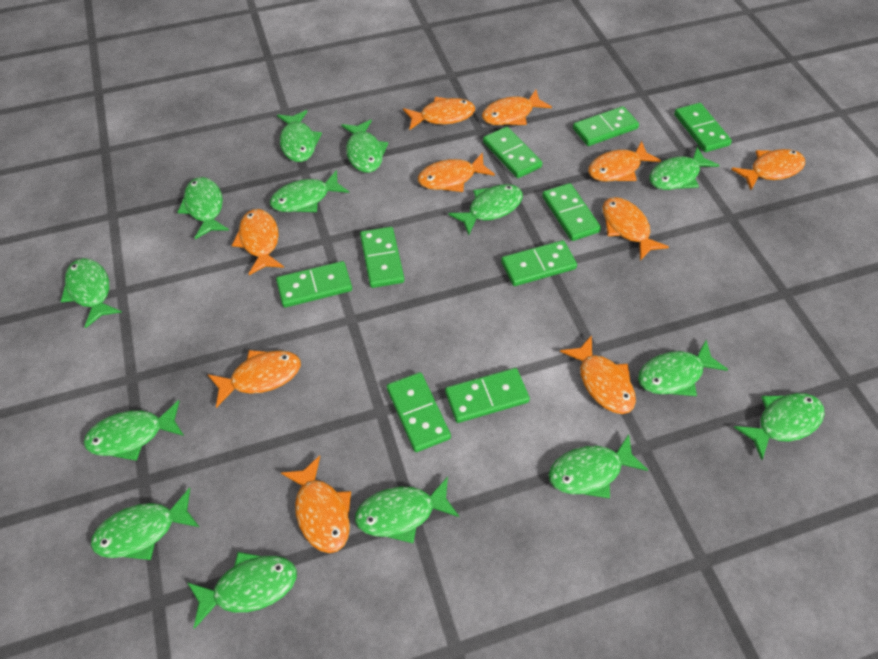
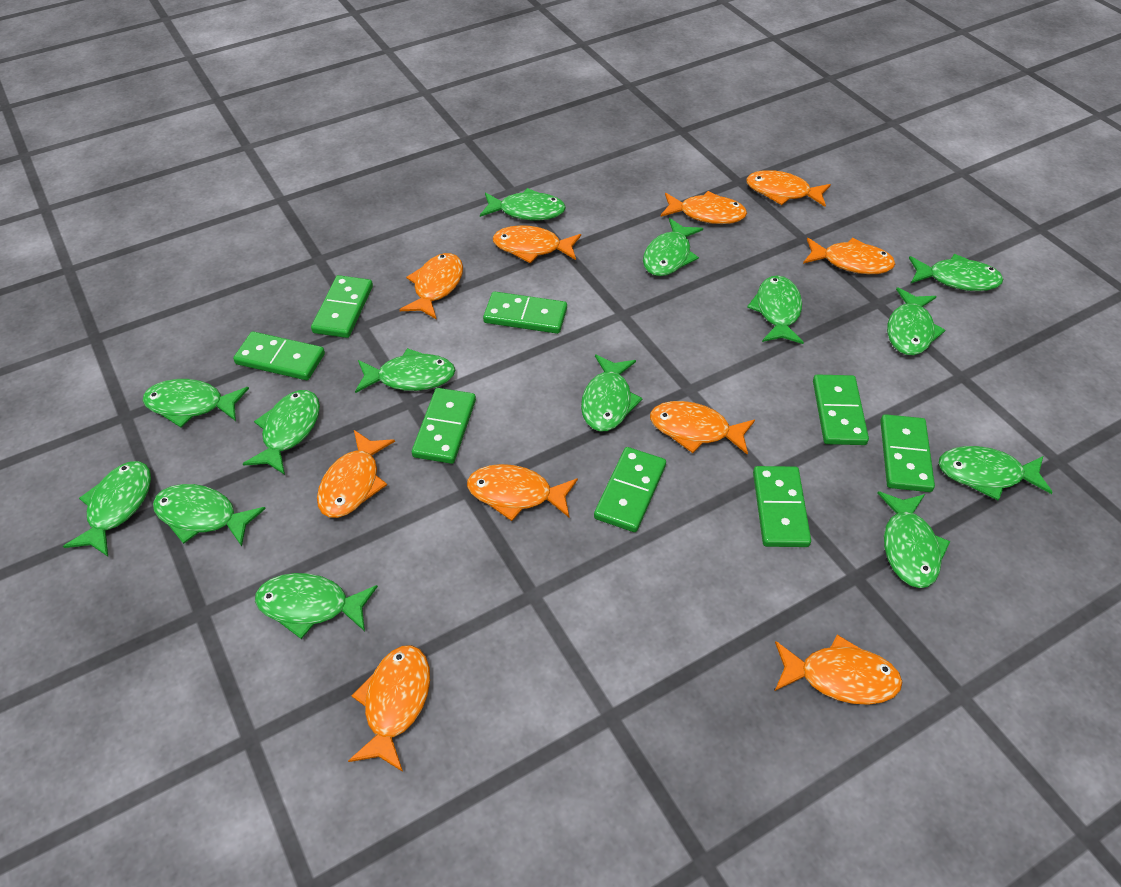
green domino: [276,261,352,307] [360,227,404,288] [387,372,451,452] [445,368,530,423] [483,127,542,178] [501,240,577,286] [542,183,601,241] [573,106,639,146] [674,103,732,152] = 9 -> [233,331,325,380] [311,275,373,338] [412,388,476,464] [483,291,567,334] [594,447,666,532] [753,466,811,547] [813,375,869,445] [880,414,935,492] = 8

